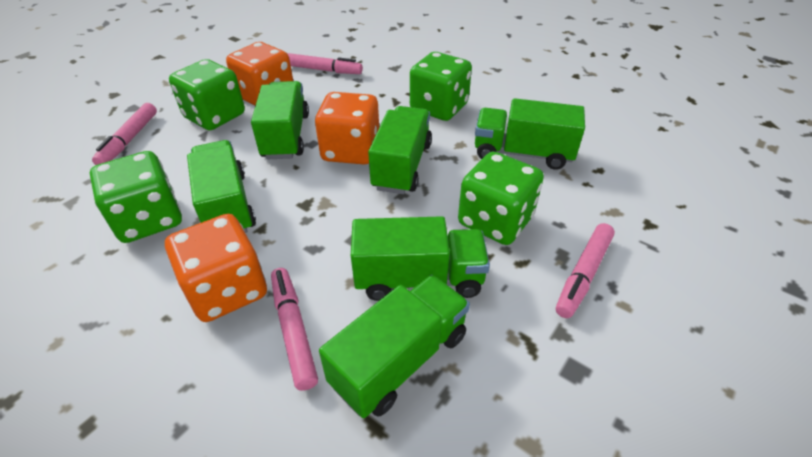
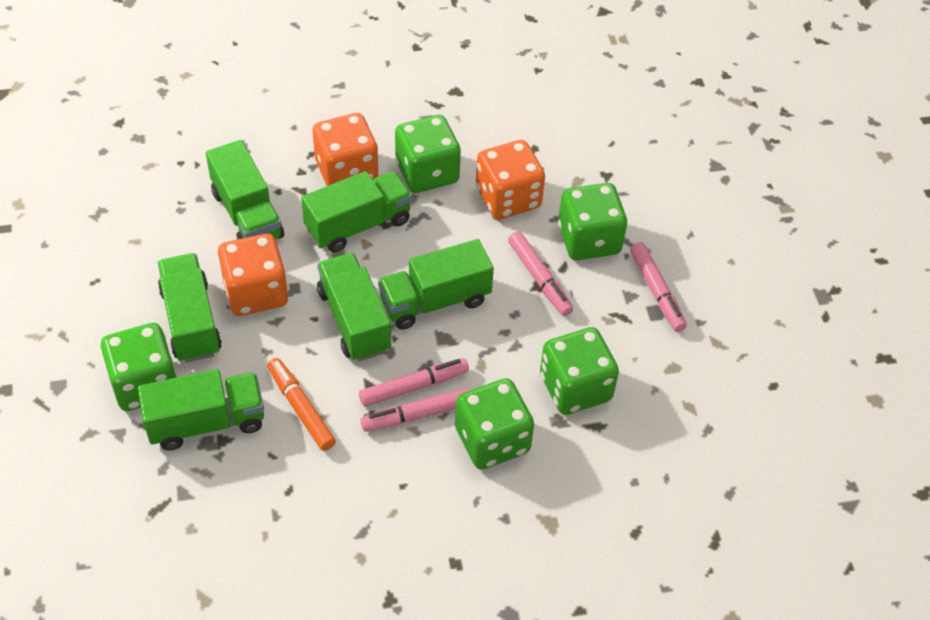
green dice: [90,151,182,243] [169,59,245,130] [410,52,472,121] [458,151,544,245] = 4 -> [101,323,177,411] [395,115,461,193] [455,378,534,470] [540,327,619,415] [558,183,627,260] = 5
orange marker: none = 0 -> [267,358,336,451] = 1

